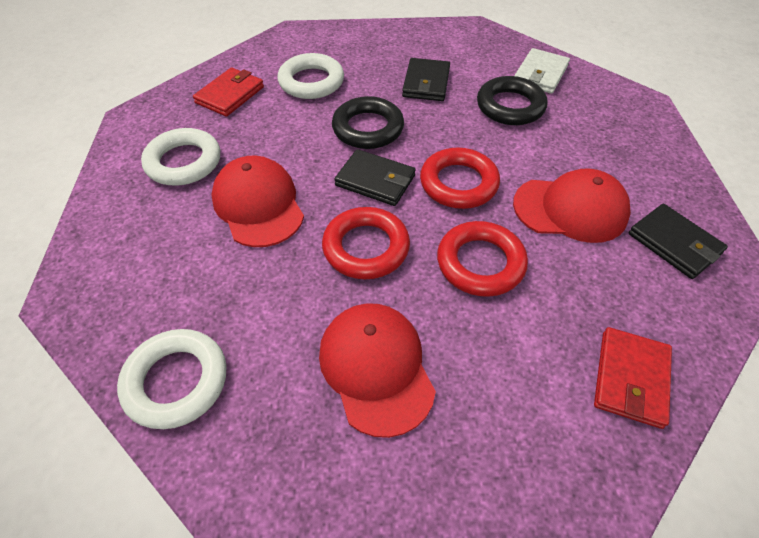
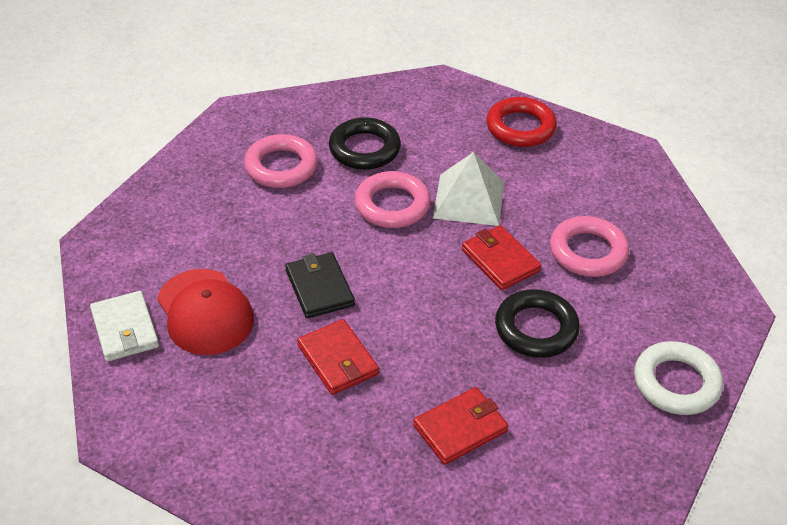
black wallet: [334,149,416,206] [402,58,450,101] [629,204,728,279] = 3 -> [286,252,355,318] = 1
pink ring: none = 0 -> [244,134,318,188] [355,171,431,228] [550,216,629,277] = 3
red cap: [211,155,304,247] [319,303,436,438] [513,168,631,243] = 3 -> [157,269,254,355] = 1
red ring: [322,207,410,279] [420,148,500,209] [437,221,528,297] = 3 -> [486,97,557,147] = 1
red wallet: [193,68,264,117] [594,327,672,429] = 2 -> [297,319,379,395] [413,387,509,465] [462,225,541,290] = 3
white pyramid: none = 0 -> [433,152,504,226] = 1
white ring: [117,329,227,429] [141,128,220,186] [277,53,344,99] = 3 -> [634,341,723,415] = 1

